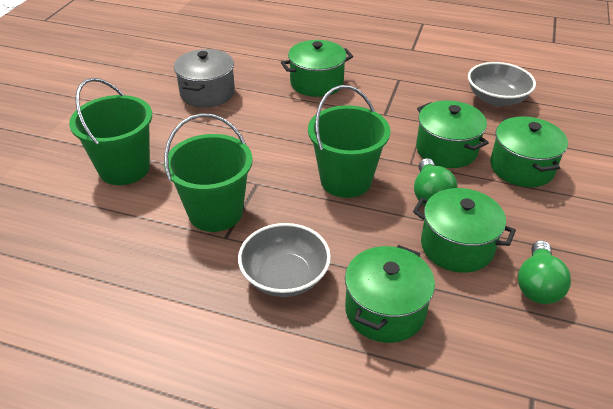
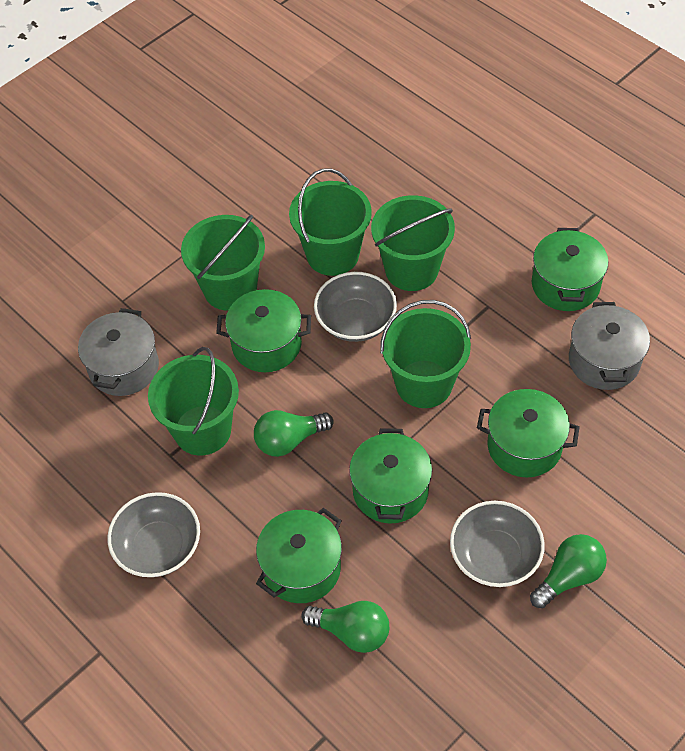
green bucket: [69,78,152,185] [164,113,253,232] [308,85,390,198] = 3 -> [148,347,239,455] [181,215,265,311] [289,169,372,276] [371,195,455,291] [380,300,471,408] = 5
green light bulb: [414,158,457,205] [518,240,571,304] = 2 -> [254,410,334,457] [301,601,389,653] [530,534,607,608] = 3
grey bowl: [238,223,331,297] [468,62,536,106] = 2 -> [107,492,200,577] [314,272,397,342] [450,501,545,587] = 3
grey pot: [174,49,235,108] = 1 -> [78,308,159,396] [569,302,650,390] = 2

